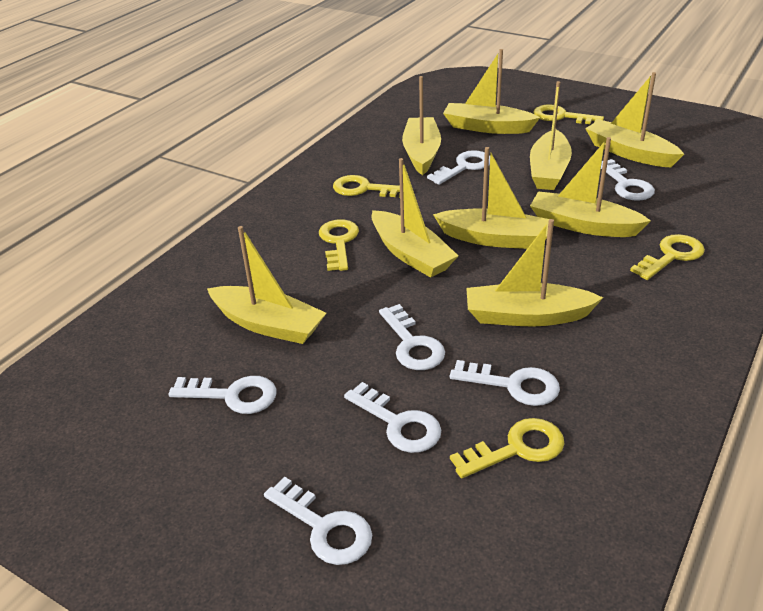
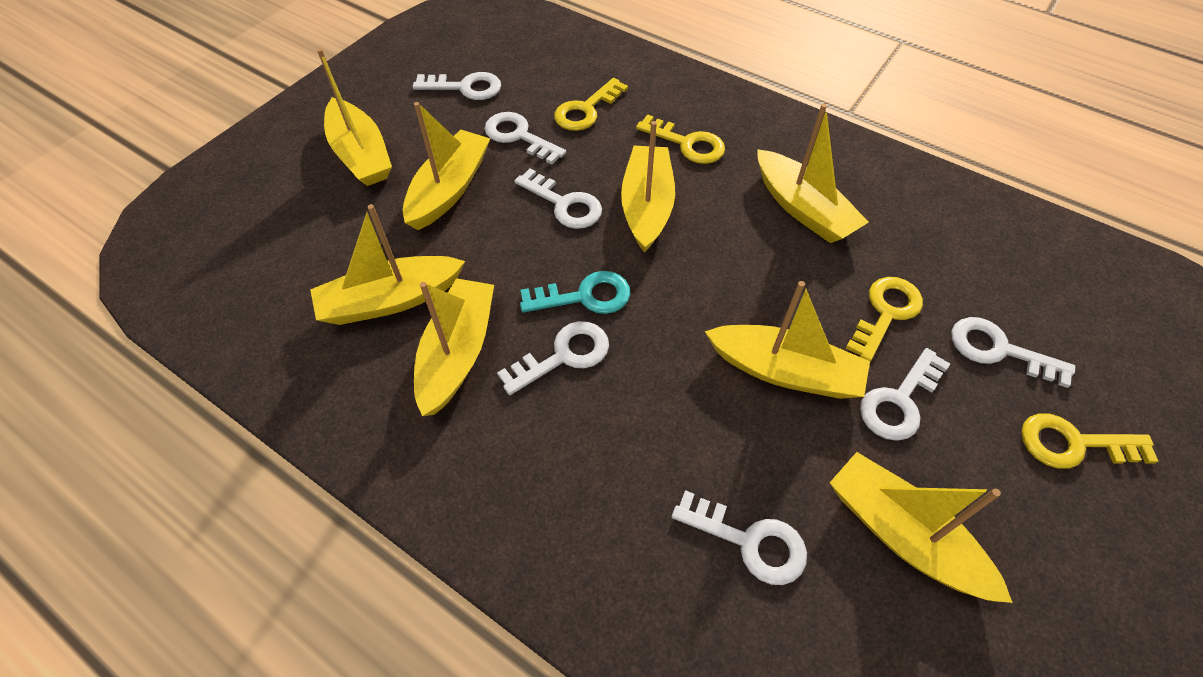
turquoise key: none = 0 -> [520,271,631,314] = 1
yellow boat: [207,226,326,344] [372,158,458,278] [402,76,441,175] [433,147,549,249] [443,49,540,134] [466,219,603,326] [530,81,572,190] [530,137,651,237] [585,72,684,167] = 9 -> [310,204,465,325] [317,49,392,186] [403,102,490,230] [414,278,494,416] [621,121,675,253] [705,281,870,399] [757,104,869,243] [830,452,1013,603] = 8
yellow key: [319,220,359,271] [333,175,400,198] [450,418,565,478] [533,104,604,124] [630,234,705,280] = 5 -> [554,78,628,131] [636,114,725,164] [846,277,923,362] [1021,414,1158,469] = 4

